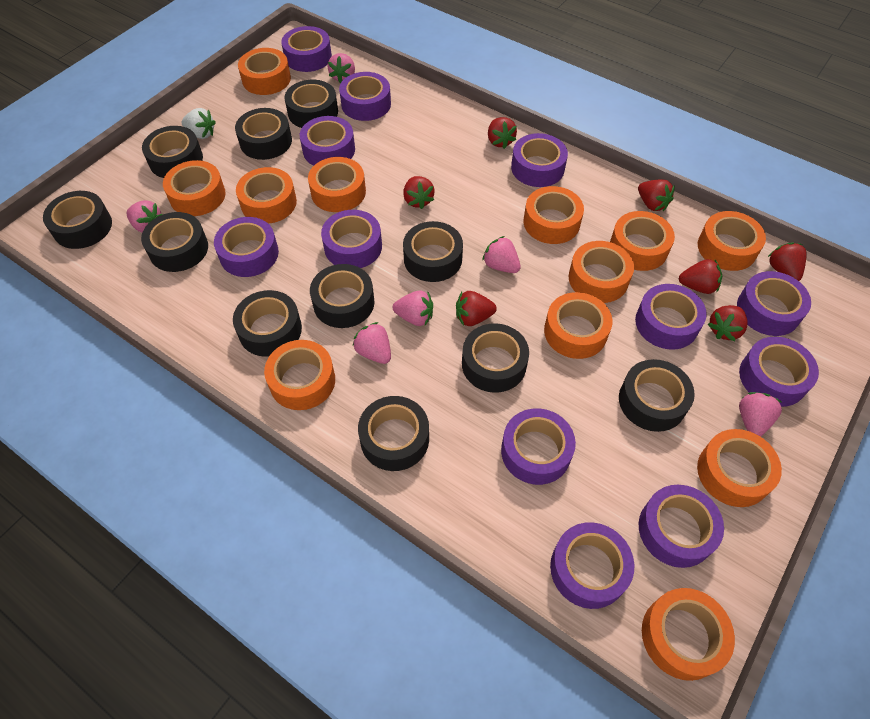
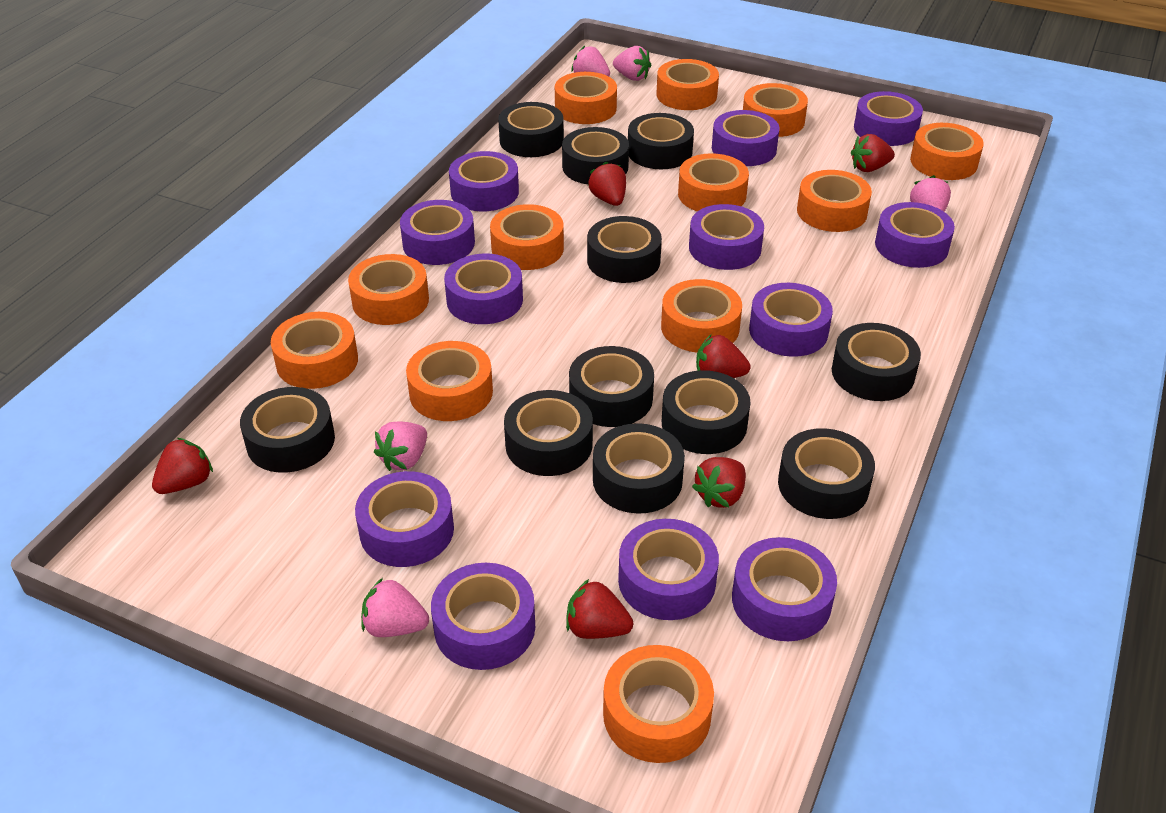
pink strawberry: [126,200,163,233] [328,53,355,83] [353,322,391,364] [393,290,433,326] [482,236,521,273] [739,392,782,437] = 6 -> [361,578,429,637] [374,422,427,471] [571,46,610,76] [613,46,651,81] [910,175,951,212] = 5
red strawberry: [403,176,435,209] [456,291,497,326] [488,117,517,149] [638,180,675,211] [679,259,722,294] [708,305,747,341] [768,242,807,281] = 7 -> [152,438,213,494] [566,579,633,639] [588,162,626,206] [692,457,746,508] [696,334,751,378] [851,134,895,172] = 6
white strawberry: [182,108,216,139] = 1 -> none = 0

